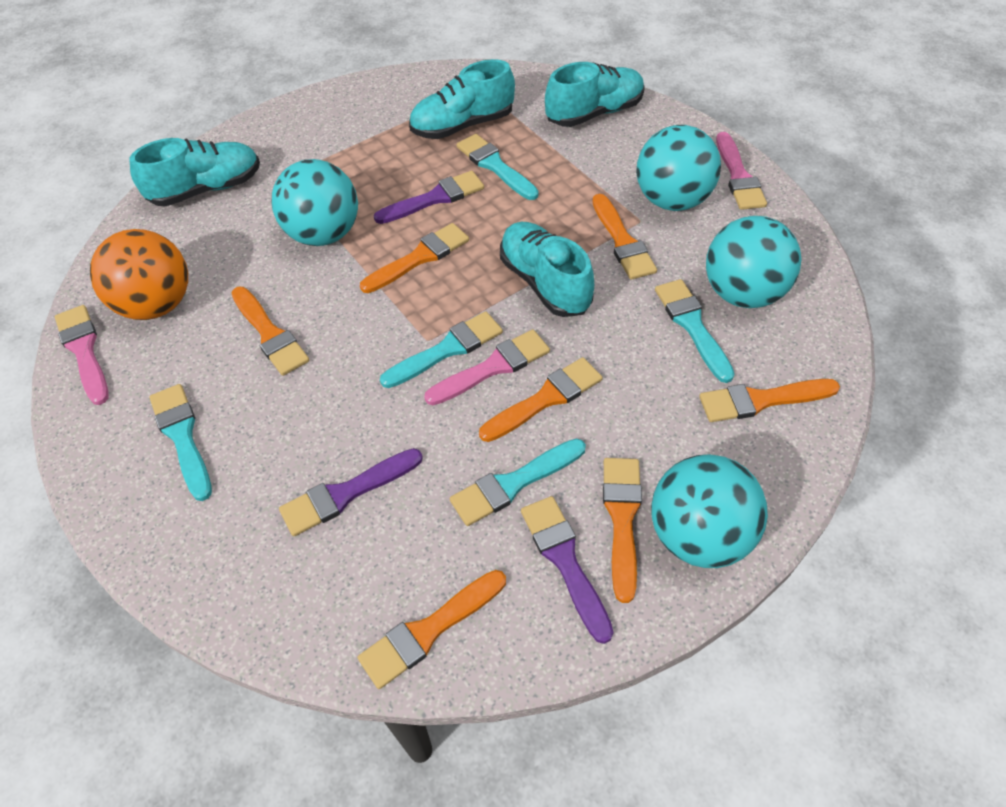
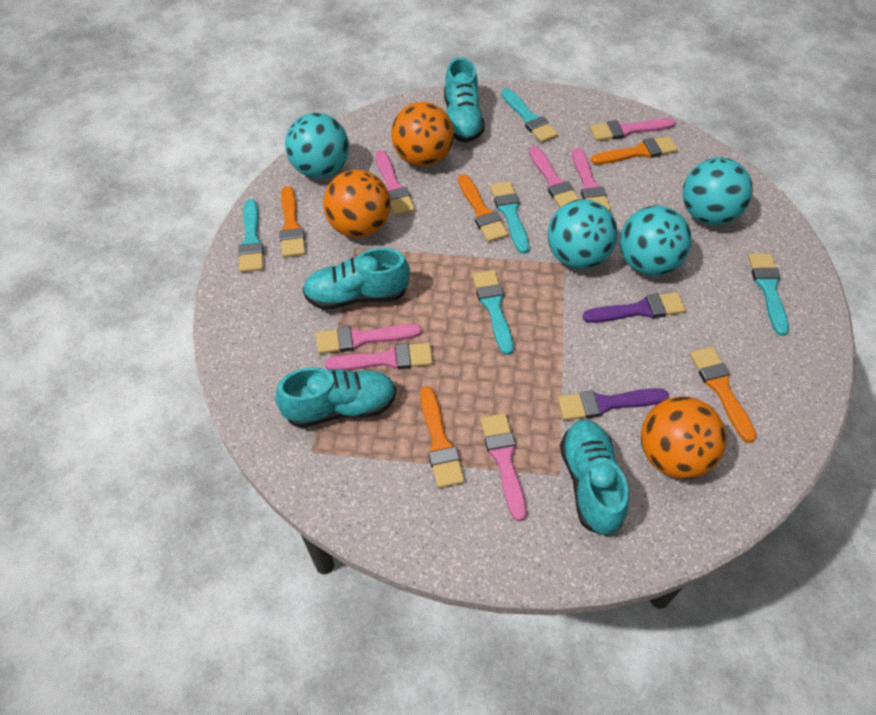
orange ball: [90,229,188,320] = 1 -> [323,170,391,238] [391,102,454,167] [641,396,727,479] = 3
orange brush: [231,287,309,376] [358,570,506,689] [360,223,469,293] [479,357,603,442] [593,194,657,280] [603,458,642,603] [699,379,840,422] = 7 -> [279,186,306,258] [420,386,465,488] [458,174,508,242] [591,136,678,165] [690,347,757,443] = 5
pink brush: [55,305,109,405] [424,330,550,405] [716,132,767,210] = 3 -> [316,324,422,354] [325,343,433,370] [376,150,415,216] [480,413,527,521] [529,146,579,207] [572,148,611,211] [590,118,676,141] = 7
purple brush: [279,448,423,537] [374,171,484,224] [521,496,613,644] = 3 -> [558,388,669,420] [582,292,686,323] = 2

